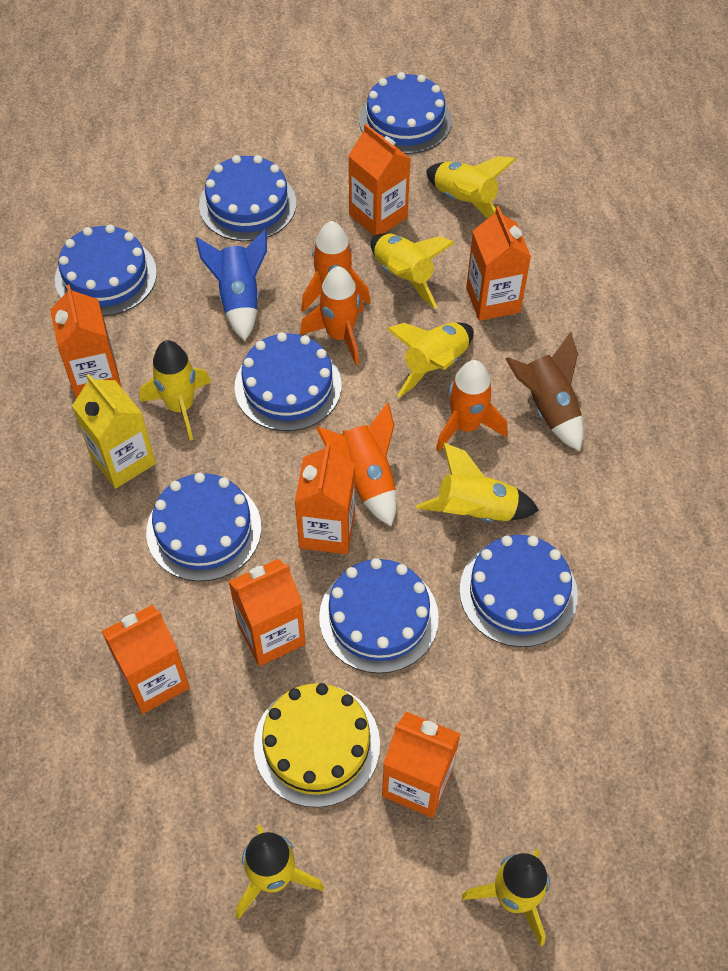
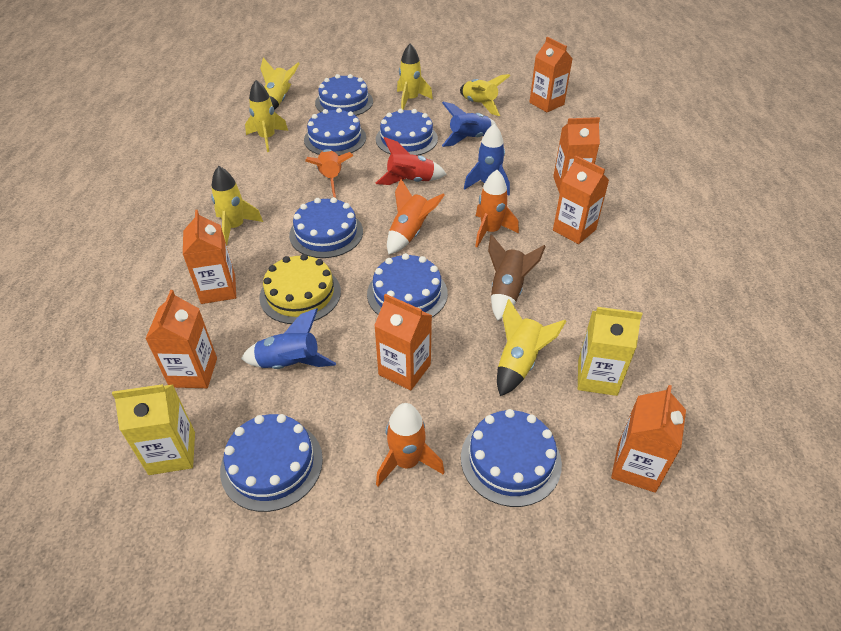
blue rocket: [195,229,267,340] = 1 -> [241,308,336,369] [442,102,497,147] [464,124,510,196] = 3
red rocket: none = 0 -> [376,137,446,185] = 1
yellow carton: [72,374,156,489] = 1 -> [112,384,195,475] [578,307,642,396] = 2
yellow rocket: [140,340,211,440] [236,825,324,919] [370,233,455,309] [387,322,474,397] [416,442,539,522] [426,156,517,219] [462,849,550,947] = 7 -> [211,166,263,245] [245,80,288,152] [260,58,300,110] [397,44,433,110] [460,74,510,116] [497,299,566,396] = 6

